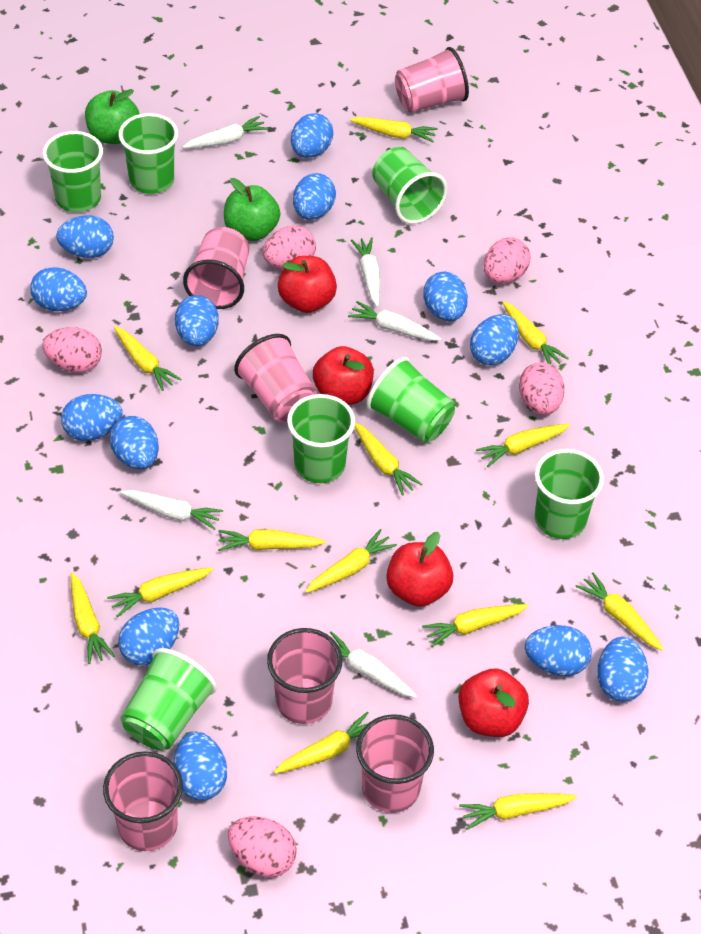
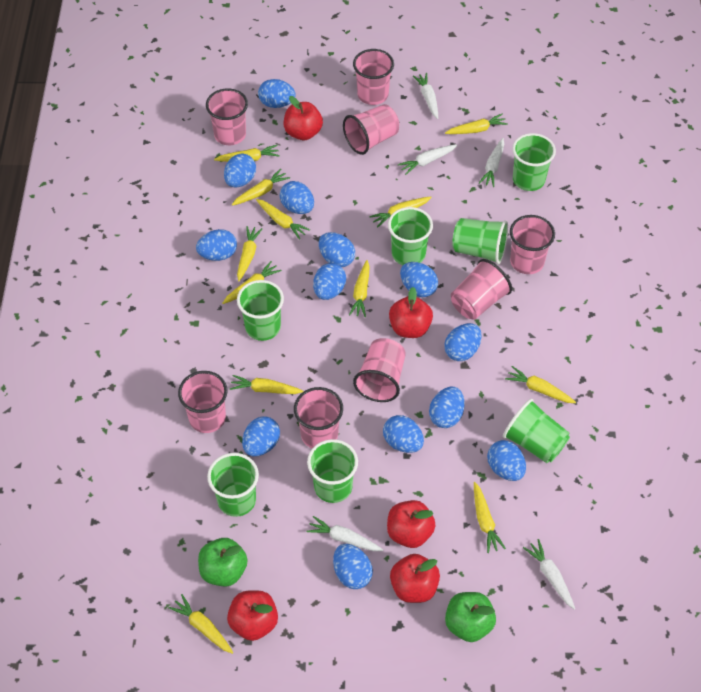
pink cup: [103,751,183,851] [183,227,249,309] [234,334,317,422] [267,628,343,724] [356,714,434,813] [395,47,469,113] = 6 -> [178,371,228,433] [206,89,248,145] [294,387,343,448] [343,104,399,155] [353,49,394,105] [353,338,406,402] [451,259,512,320] [510,215,555,274] = 8
pink egg: [42,327,102,373] [228,816,297,877] [263,226,316,269] [483,238,530,284] [519,362,565,415] = 5 -> none = 0
red apple: [278,256,337,313] [313,346,374,405] [386,532,453,607] [458,669,529,737] = 4 -> [227,590,278,641] [284,96,323,140] [387,500,436,548] [389,287,433,338] [390,554,440,603] = 5
yellow carrot: [71,572,115,664] [107,567,213,617] [114,326,181,391] [218,529,326,551] [274,712,369,774] [305,529,397,593] [350,117,437,142] [355,422,422,496] [422,604,528,647] [459,793,577,830] [476,424,570,467] [502,301,569,365] [575,572,664,651] = 13 -> [168,594,233,654] [214,145,280,162] [222,261,282,304] [230,375,304,394] [232,169,290,206] [237,226,262,281] [256,199,310,240] [349,260,370,317] [369,196,432,228] [445,114,508,134] [474,482,506,553] [505,366,576,403] = 12

